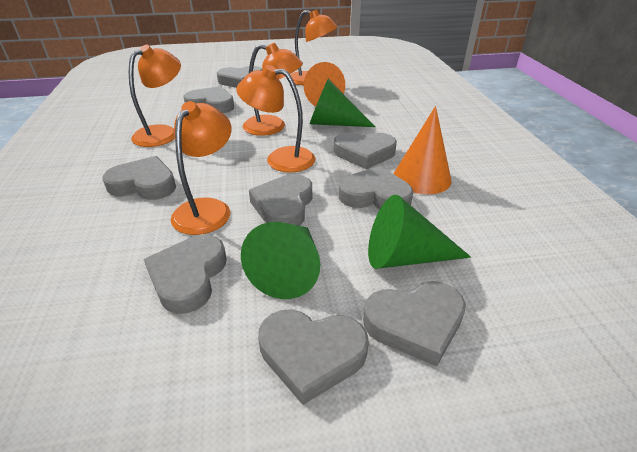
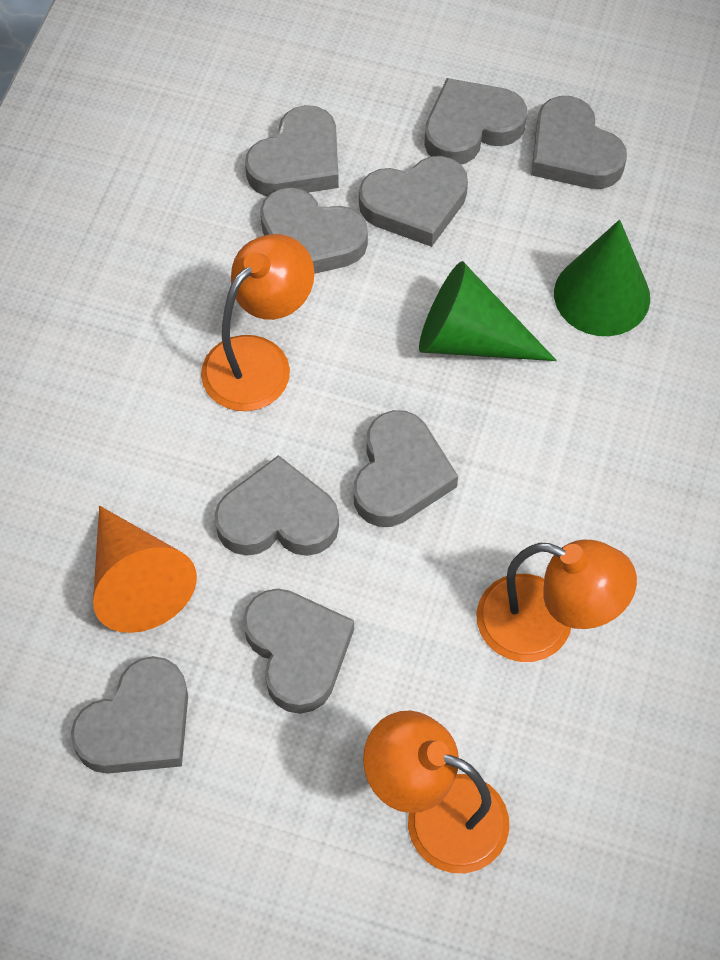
green cone: [241,222,320,299] [310,79,375,127] [368,195,471,269] = 3 -> [419,261,557,361] [554,220,650,336] = 2
orange cone: [304,62,345,106] [394,106,451,194] = 2 -> [93,506,197,633] = 1
orange lamp: [129,45,181,147] [171,101,232,235] [236,65,316,173] [243,43,303,136] [290,9,338,85] = 5 -> [201,234,314,411] [363,710,509,873] [476,540,637,662] = 3

